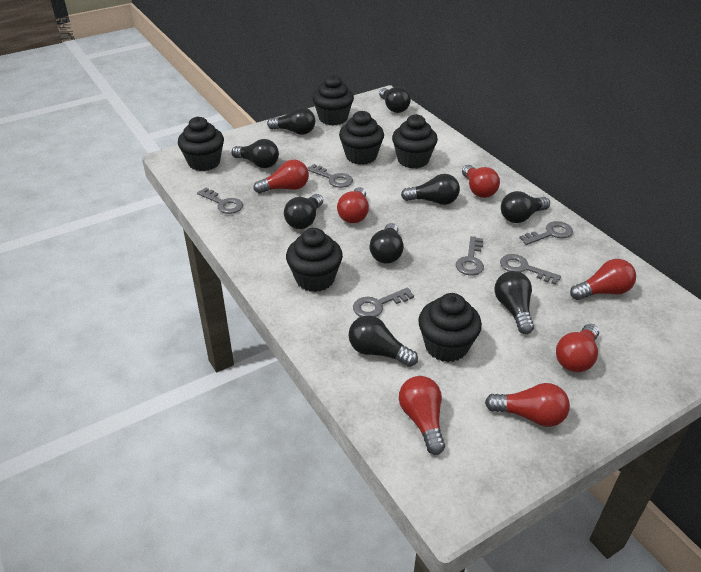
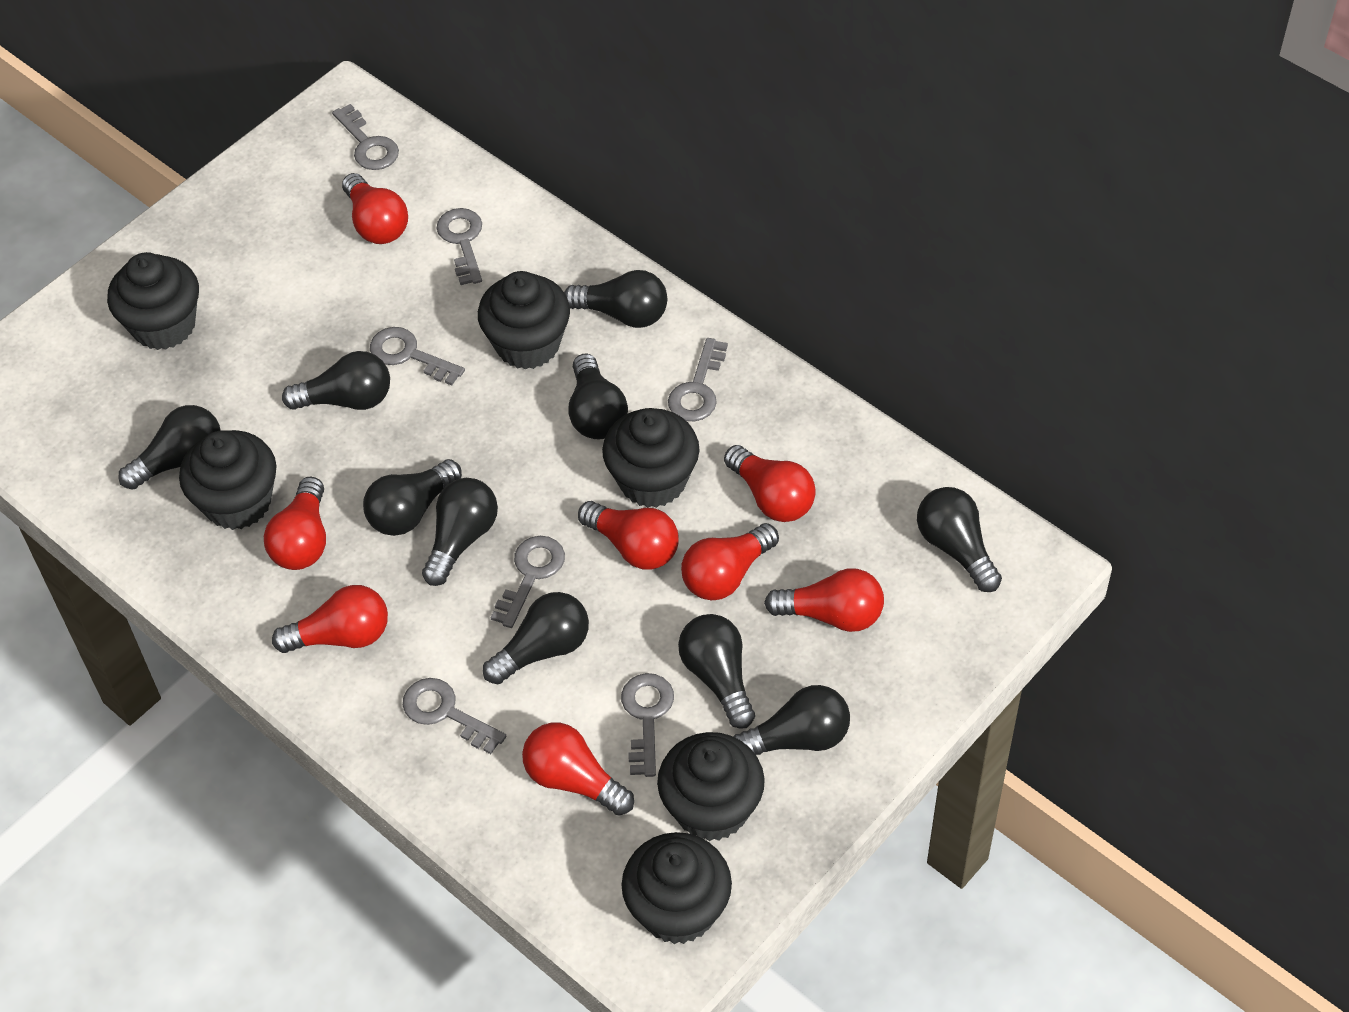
black light bulb: [232,139,279,168] [267,107,315,135] [284,194,323,229] [348,315,418,367] [369,223,404,264] [379,86,411,113] [401,174,460,205] [494,271,534,334] [501,191,550,223] = 9 -> [118,405,221,490] [282,351,390,410] [363,459,462,536] [422,478,498,586] [483,592,589,684] [564,270,667,328] [568,354,628,439] [678,614,755,729] [733,685,850,755] [917,487,1002,592] = 10
grey key: [197,188,243,214] [307,164,353,188] [353,287,414,317] [455,236,484,275] [500,254,561,285] [519,221,573,245] = 6 -> [332,104,399,170] [370,327,465,385] [403,678,506,754] [436,208,482,285] [490,536,565,628] [621,673,674,777] [668,338,728,421] = 7
red light bulb: [254,160,309,194] [337,187,369,223] [399,376,445,455] [462,165,500,198] [485,383,570,427] [556,324,599,372] [570,259,636,300] = 7 -> [264,477,326,570] [272,585,388,653] [342,173,408,244] [522,723,634,816] [578,501,679,570] [681,523,779,600] [724,445,816,522] [764,569,884,632] = 8

